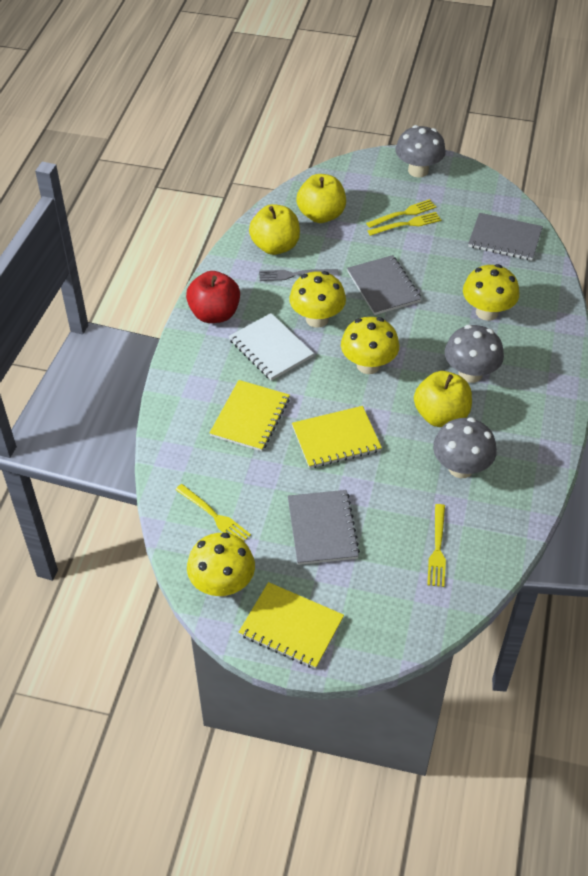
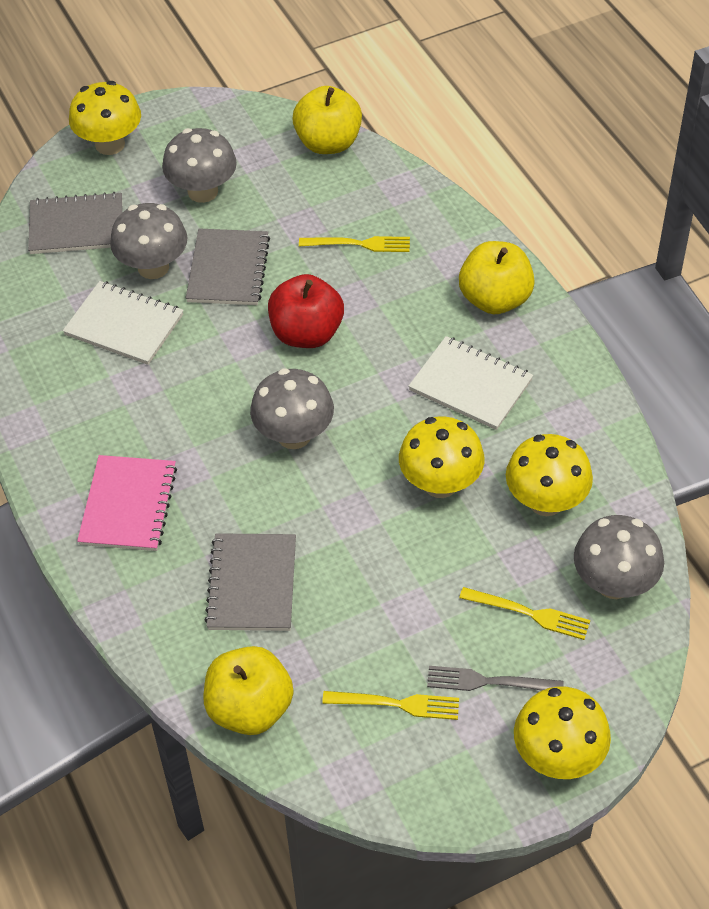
grey mushroom: [395,125,446,178] [433,417,497,478] [445,325,504,383] = 3 -> [110,203,188,279] [162,128,237,203] [250,368,334,449] [574,515,664,599] = 4
pink notebook: none = 0 -> [77,455,177,551] = 1
white notebook: [229,313,314,381] = 1 -> [63,281,184,365] [408,336,533,430] = 2
yellow fork: [175,484,251,541] [366,199,436,228] [367,212,441,236] [427,504,446,587] = 4 -> [299,236,410,252] [322,691,459,720] [459,587,590,640] = 3
yellow notebook: [210,380,290,451] [239,582,344,669] [292,406,382,469] = 3 -> none = 0

